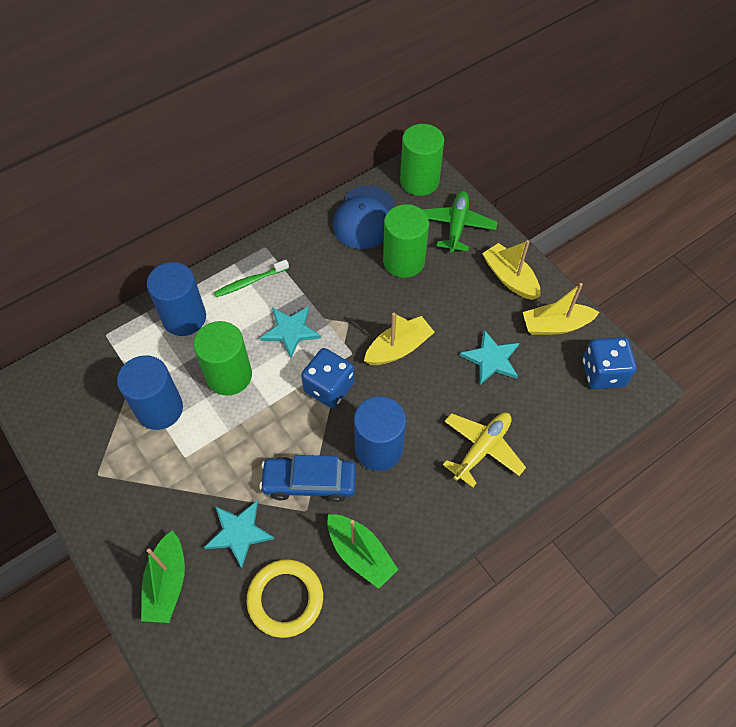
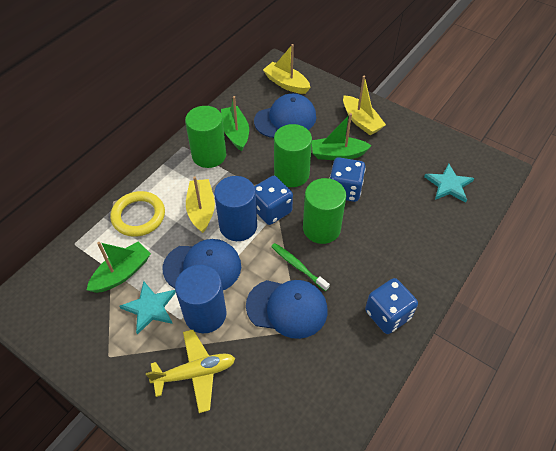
blue cap: [333,186,395,249] = 1 -> [163,239,241,290] [246,280,328,339] [254,93,316,138] = 3
blue car: [259,455,356,502] = 1 -> none = 0
blue cylinder: [117,355,183,430] [147,262,206,336] [354,396,406,471] = 3 -> [175,265,226,333] [214,176,257,241] = 2
blue dice: [301,348,354,408] [583,337,637,389] = 2 -> [254,176,293,225] [329,157,366,202] [365,278,418,334] = 3
green boat: [141,530,185,623] [327,514,398,589] = 2 -> [87,241,151,293] [221,96,249,151] [312,113,372,160] = 3
green plane: [422,191,497,253] = 1 -> none = 0
turquoise star: [204,501,274,569] [260,306,321,358] [460,330,519,385] = 3 -> [119,281,176,335] [424,163,474,203] = 2

